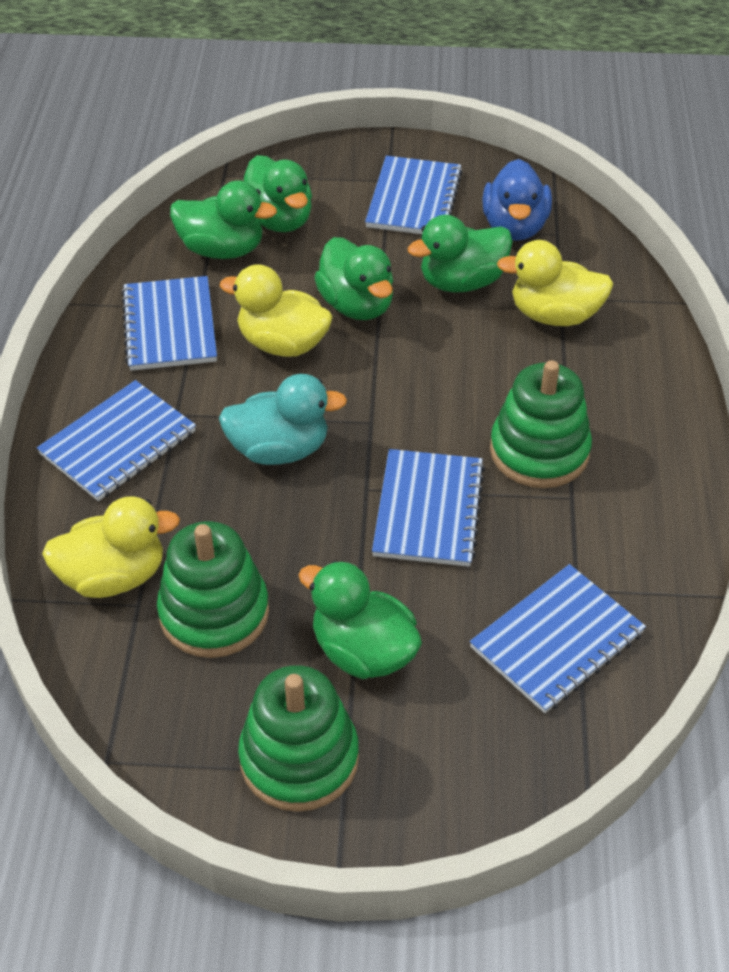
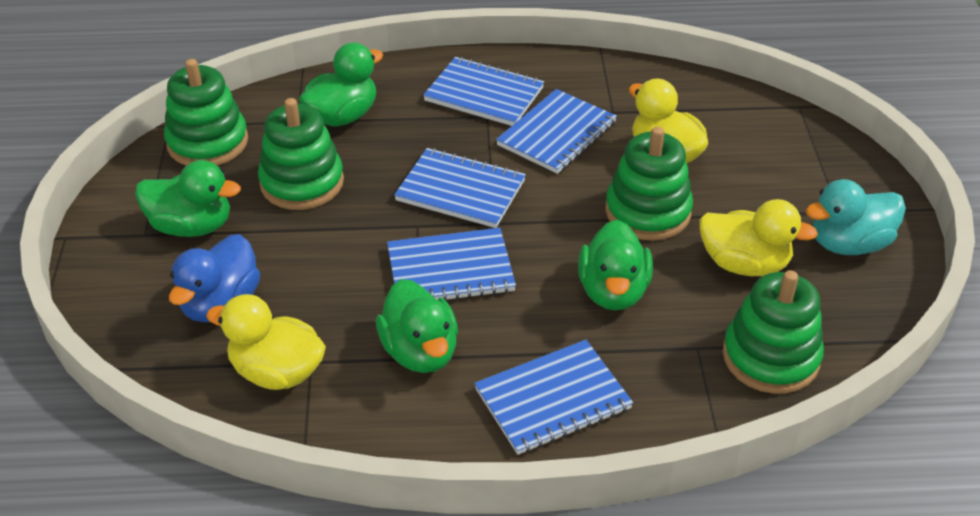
green duck: [170,180,277,259] [244,155,312,232] [299,561,422,679] [314,237,393,320] [408,215,513,293] = 5 -> [135,160,241,237] [299,43,383,126] [376,279,458,373] [578,220,653,310] = 4
green stacking toy: [157,521,269,658] [238,665,359,812] [490,360,592,488] = 3 -> [164,59,248,166] [258,98,344,210] [605,127,693,241] [722,270,824,394] = 4

